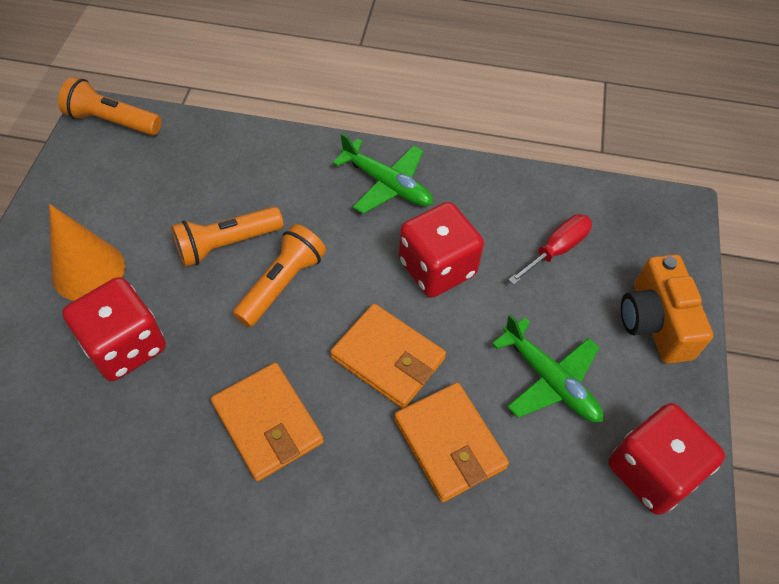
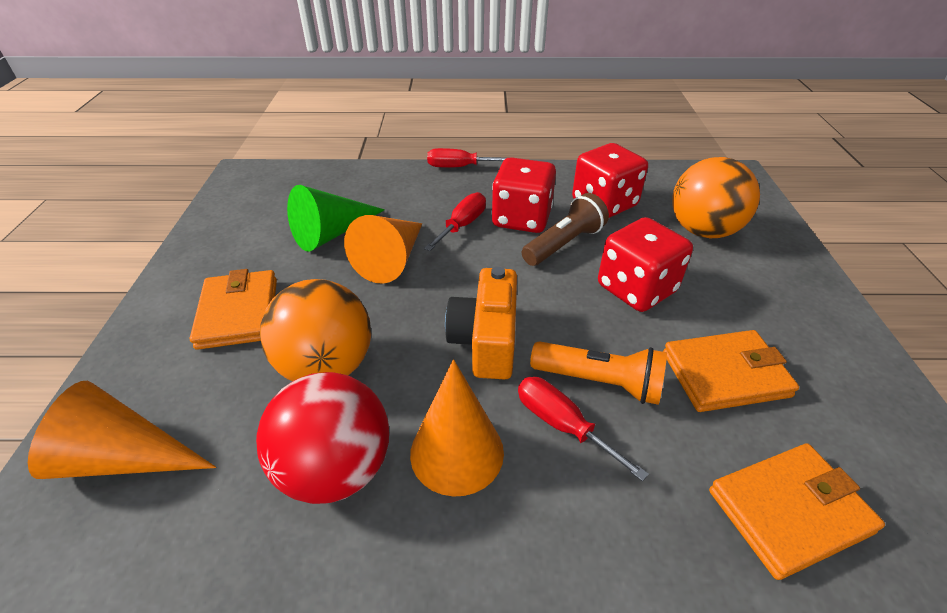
brown flashlight: none = 0 -> [522,193,609,266] = 1
green cone: none = 0 -> [287,185,385,251] = 1
green plane: [332,133,433,214] [492,314,603,422] = 2 -> none = 0
orange ball: none = 0 -> [260,279,371,381] [673,157,760,238] = 2
orange cone: [49,204,125,301] = 1 -> [28,381,216,479] [344,215,422,284] [410,359,504,497] = 3
orange flashlight: [58,77,161,135] [171,207,283,267] [233,224,326,327] = 3 -> [530,341,667,405] = 1
red ball: none = 0 -> [256,372,389,504] = 1
red screwdriver: [508,214,592,285] = 1 -> [424,192,486,251] [427,148,507,168] [518,377,649,481] = 3

